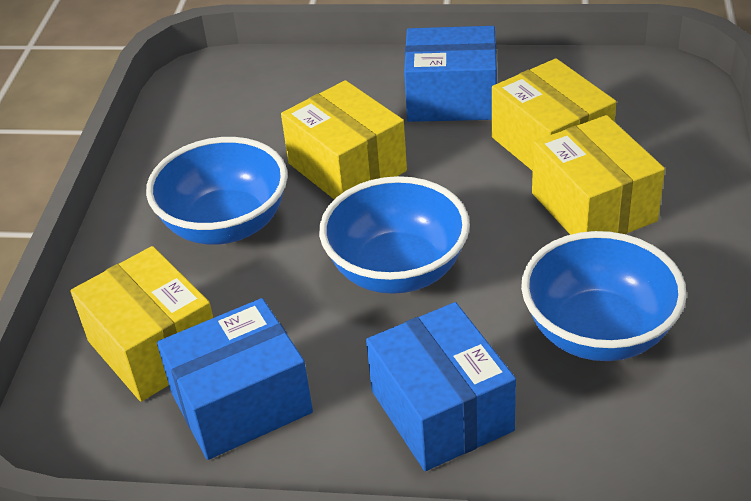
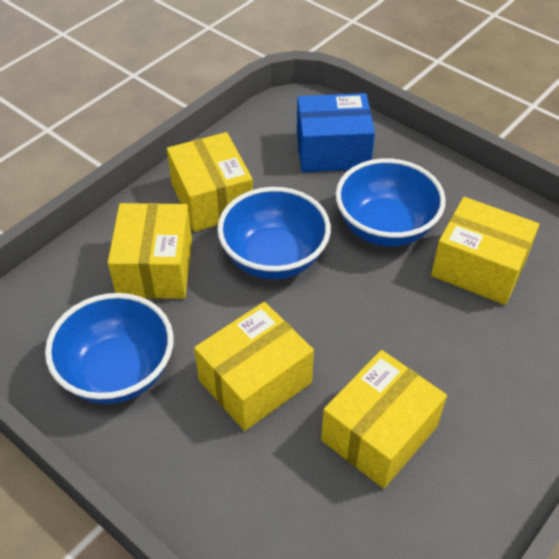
blue box: [157,298,313,460] [366,302,516,471] [404,26,497,122] = 3 -> [297,93,375,172] = 1
yellow box: [70,246,213,402] [281,80,407,199] [492,58,616,171] [532,115,665,235] = 4 -> [108,203,192,299] [167,132,253,232] [194,302,314,431] [321,350,447,489] [431,197,539,305] = 5

